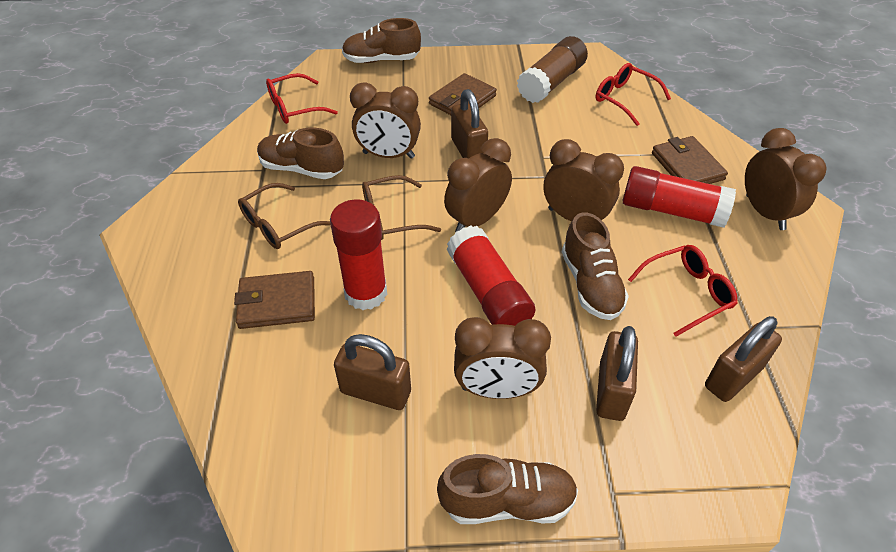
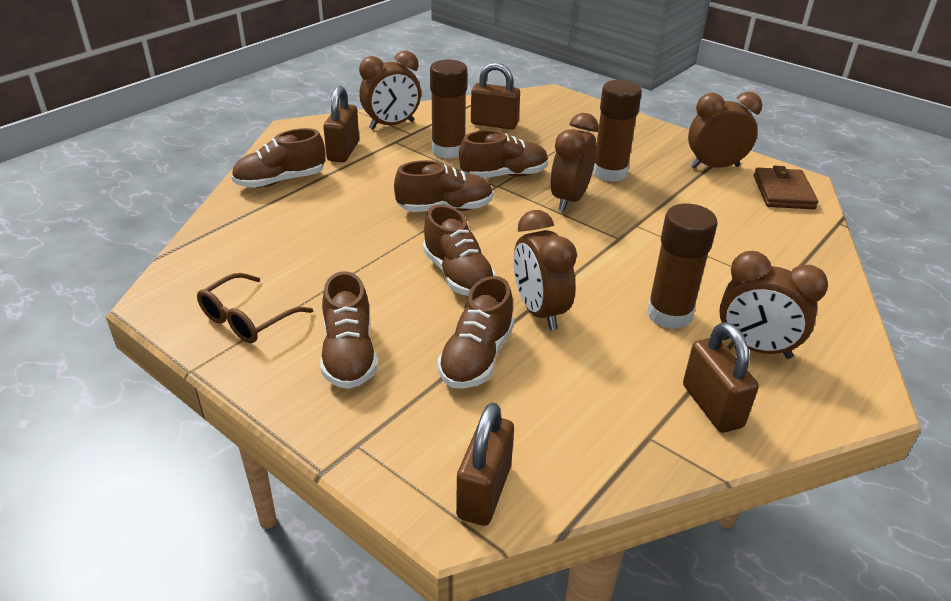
brown glasses: [238,183,331,249] [362,175,441,240] = 2 -> [197,273,313,343] = 1
brown glue stick: [517,36,588,103] = 1 -> [430,60,467,159] [592,80,642,182] [647,204,717,329] = 3
brown shoe: [257,128,344,179] [342,18,421,63] [437,454,578,524] [562,212,629,320] = 4 -> [231,128,325,188] [321,271,377,389] [394,160,493,212] [423,205,496,296] [438,276,514,388] [459,130,548,178] = 6
brown wallet: [234,271,315,329] [429,73,497,115] [652,136,728,184] = 3 -> [754,166,818,209] = 1
red glasses: [266,73,338,124] [596,63,671,126] [628,245,738,337] = 3 -> none = 0
red glue stick: [330,199,387,310] [447,225,536,326] [622,166,736,228] = 3 -> none = 0

